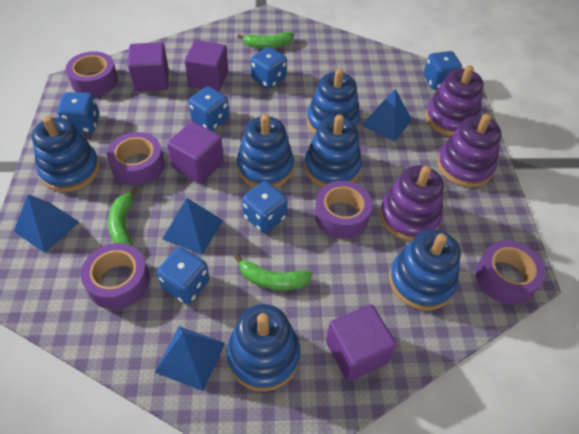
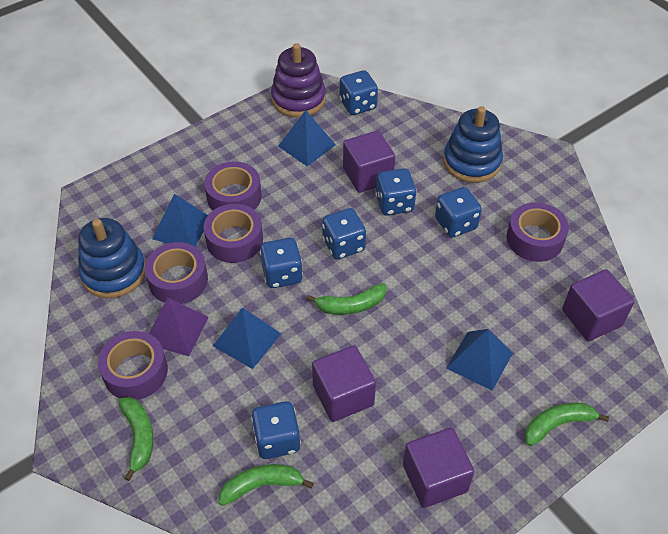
blue stacking toy: [32,116,100,192] [227,304,301,391] [237,114,294,188] [304,115,362,187] [307,69,360,134] [389,229,461,310] = 6 -> [78,218,145,298] [443,106,503,183] = 2
green banana: [108,187,139,246] [234,254,313,290] [237,32,294,49] = 3 -> [118,397,153,481] [219,464,314,506] [306,283,386,315] [525,403,609,446] = 4
purple pyramid: none = 0 -> [149,298,208,356] = 1
purple stacking toy: [380,165,444,241] [425,65,484,136] [437,114,501,187] = 3 -> [271,43,326,117] = 1

